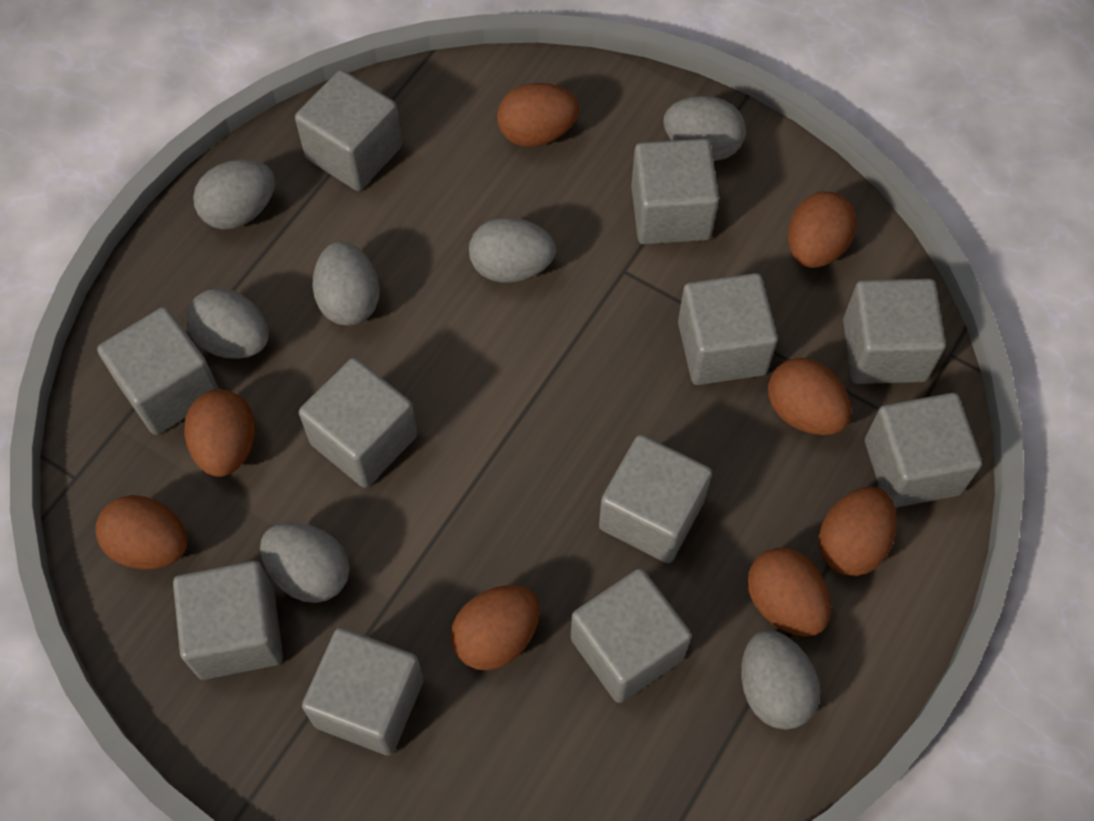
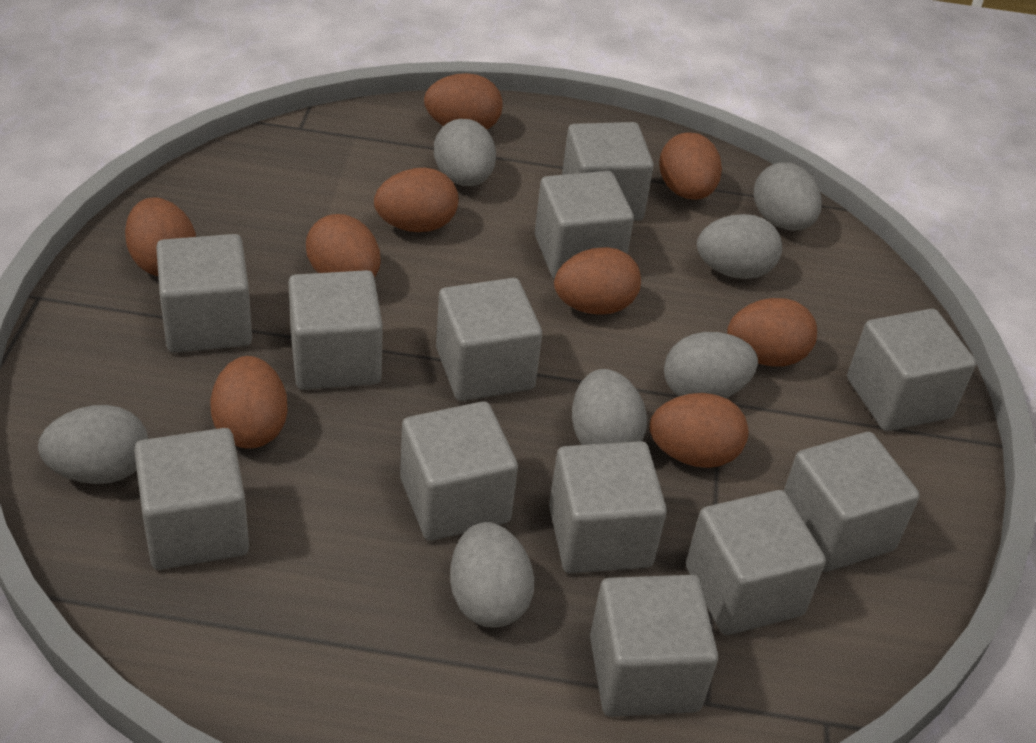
brown egg: [95,495,187,569] [184,389,255,477] [451,585,540,670] [497,83,579,147] [747,548,831,637] [768,358,852,435] [788,191,857,268] [819,487,897,576] = 8 -> [125,197,196,276] [210,356,288,449] [306,214,381,277] [374,168,459,232] [424,73,503,129] [554,247,641,315] [649,393,748,468] [659,132,722,200] [727,298,817,366] = 9
grey cube: [97,307,219,435] [173,561,283,680] [295,70,402,191] [299,358,418,488] [302,627,424,755] [571,568,692,703] [599,435,712,563] [631,139,719,244] [678,273,778,385] [843,279,946,384] [865,393,982,508] = 11 -> [134,428,249,570] [156,234,252,353] [288,270,383,390] [400,401,518,541] [436,278,542,401] [535,171,634,279] [549,441,667,574] [562,122,654,221] [590,575,718,717] [686,490,826,635] [784,432,920,572] [847,309,976,431] = 12

